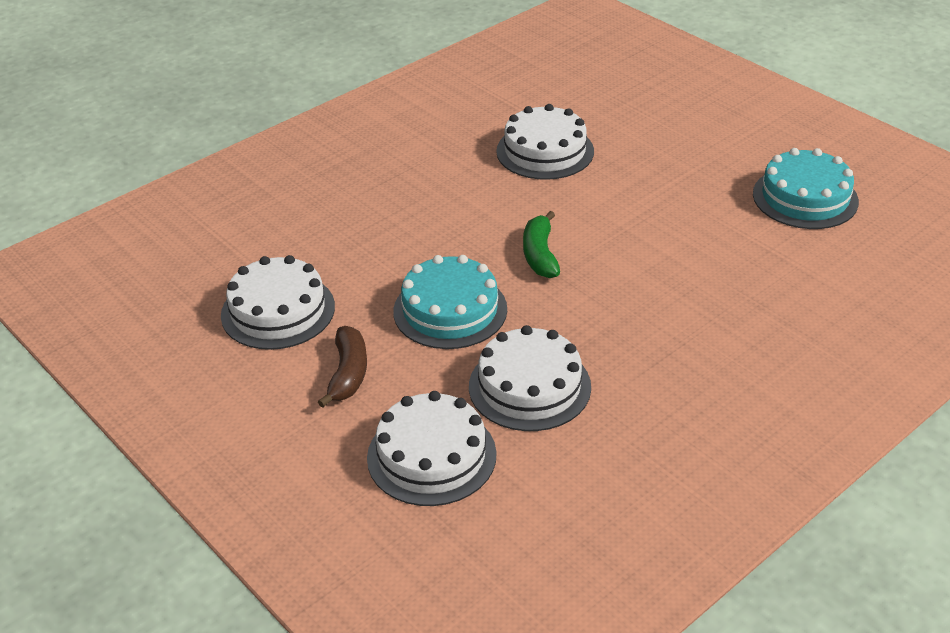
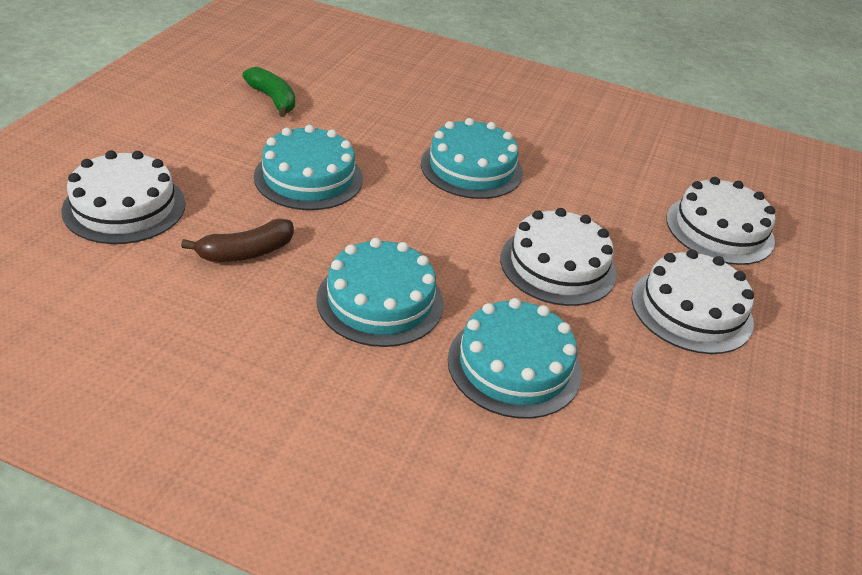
turquoise cake: [393,255,507,349] [753,148,859,229] = 2 -> [254,125,363,210] [316,238,444,347] [421,118,523,199] [448,298,581,419] = 4

